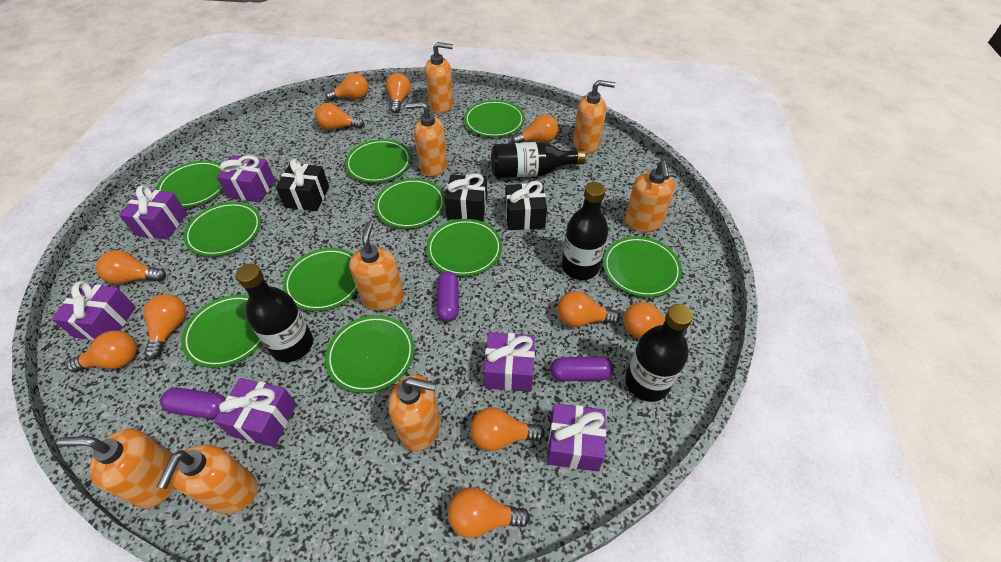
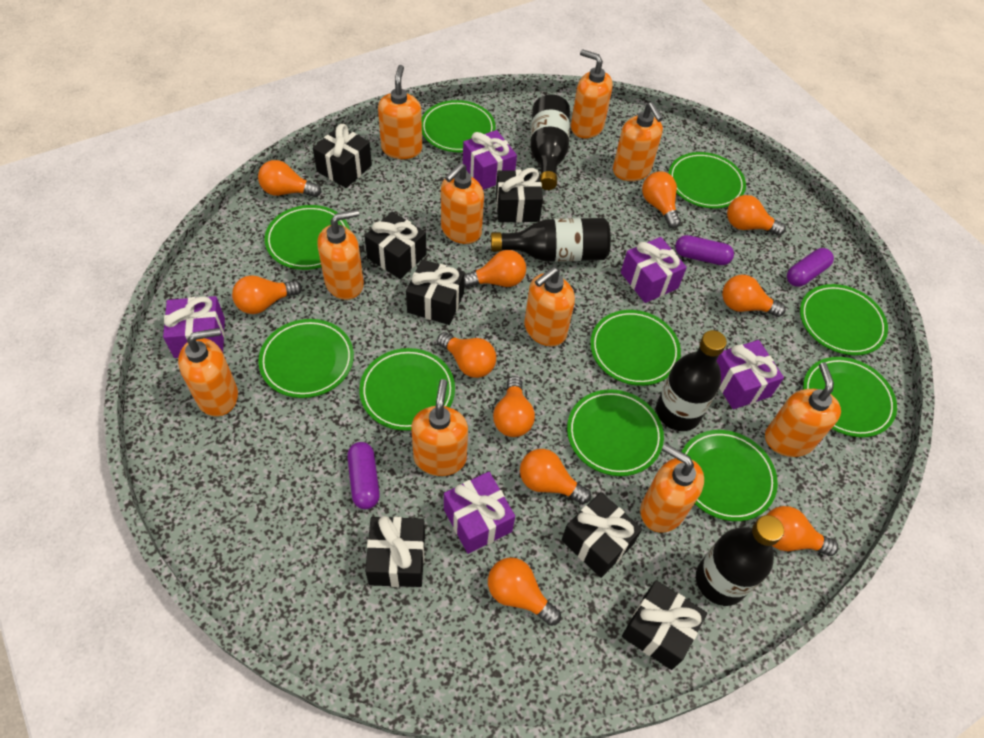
black gift: [276,159,329,211] [444,174,487,222] [505,181,547,230] = 3 -> [313,124,372,188] [364,212,427,279] [365,516,425,587] [406,259,465,325] [496,168,543,223] [562,492,642,578] [622,580,707,670] = 7
orange soap dispenser: [57,428,175,509] [157,445,258,514] [349,221,404,311] [389,375,441,451] [406,102,447,177] [425,42,454,113] [573,80,615,154] [625,160,675,232] = 8 -> [178,328,238,417] [317,209,364,300] [378,65,422,159] [411,379,468,476] [441,163,484,244] [524,267,575,346] [571,49,613,138] [613,102,663,181] [640,443,704,532] [765,362,841,457] = 10
purple gift: [52,281,136,341] [119,185,187,240] [214,378,297,447] [217,155,275,203] [484,332,535,392] [547,403,606,471] = 6 -> [163,296,225,358] [444,472,515,554] [463,130,517,190] [621,237,687,303] [717,340,784,409] = 5

